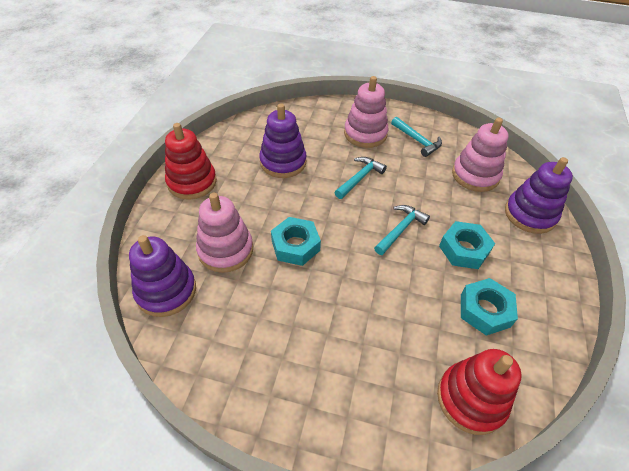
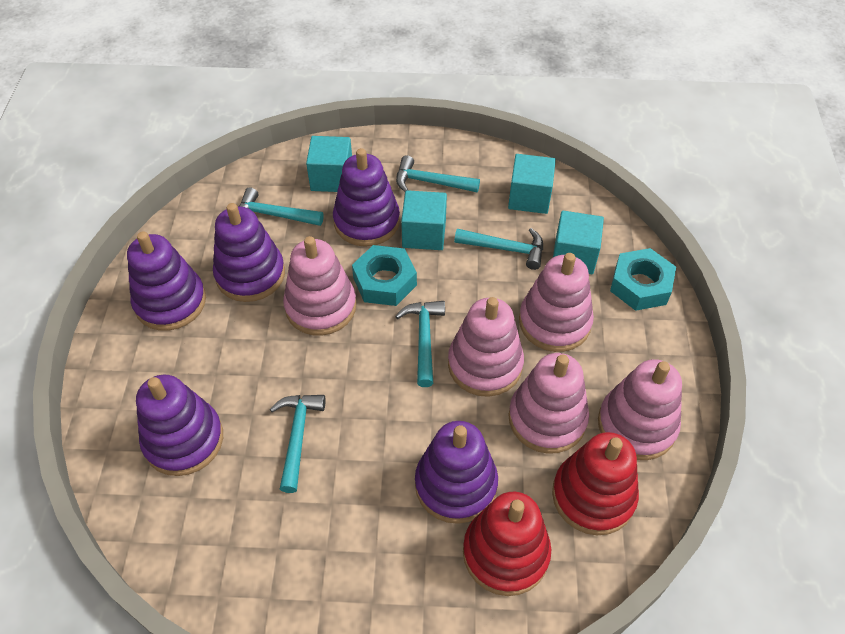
pink stacking toy: [196,192,253,273] [344,76,389,148] [452,118,509,192] = 3 -> [283,236,357,336] [448,297,524,397] [508,353,589,454] [519,253,594,352] [598,359,682,460] = 5
purple stacking toy: [129,235,196,317] [259,104,306,178] [505,157,573,234] = 3 -> [127,231,206,331] [136,375,223,476] [213,203,285,302] [333,148,400,247] [415,421,498,524] = 5
turquoise cube: none = 0 -> [306,136,352,192] [401,190,447,250] [508,154,556,214] [553,211,604,274] = 4
turquoise hammer: [334,157,387,199] [374,205,430,255] [391,117,442,157] = 3 -> [239,187,324,226] [270,395,326,493] [395,301,445,387] [396,155,480,192] [454,228,543,270] = 5
turquoise nut: [271,217,321,266] [439,221,495,269] [461,278,518,336] = 3 -> [352,245,417,306] [610,248,676,311] = 2

